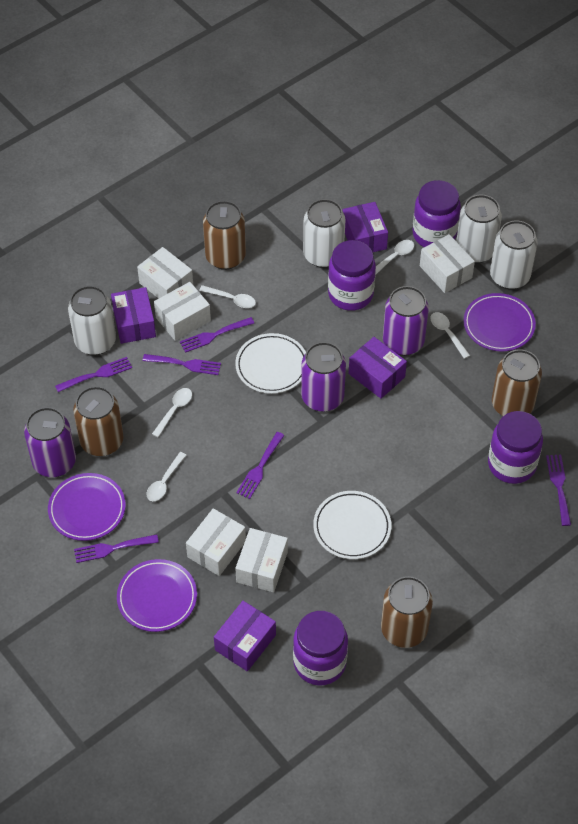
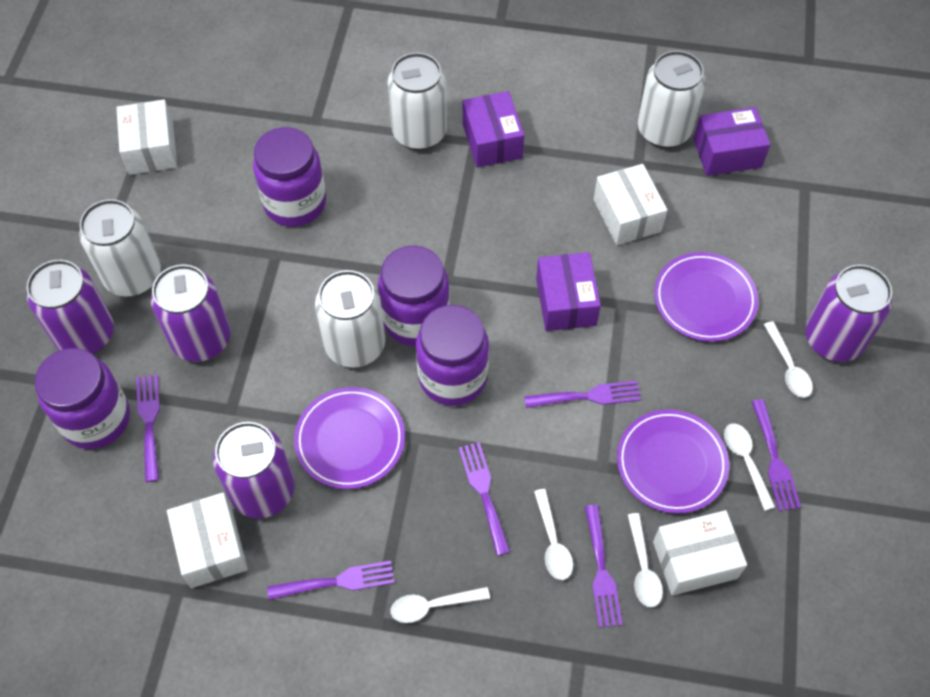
brown can: [73,386,123,456] [203,201,246,270] [381,576,433,648] [492,349,542,416] = 4 -> none = 0
purple box: [111,287,156,344] [214,601,276,672] [342,202,388,252] [349,337,407,399] = 4 -> [463,91,524,168] [536,252,601,331] [693,107,770,176] = 3
purple can: [24,407,76,477] [301,342,346,412] [383,286,429,356] = 3 -> [26,260,114,354] [151,264,230,362] [213,422,295,519] [806,264,892,362] = 4
white box: [137,247,193,299] [154,282,211,341] [186,508,246,576] [235,528,288,592] [420,234,475,293] = 5 -> [116,99,177,175] [167,492,248,588] [594,164,667,245] [653,510,747,596] = 4
white plate: [235,333,306,394] [313,491,392,559] = 2 -> none = 0

